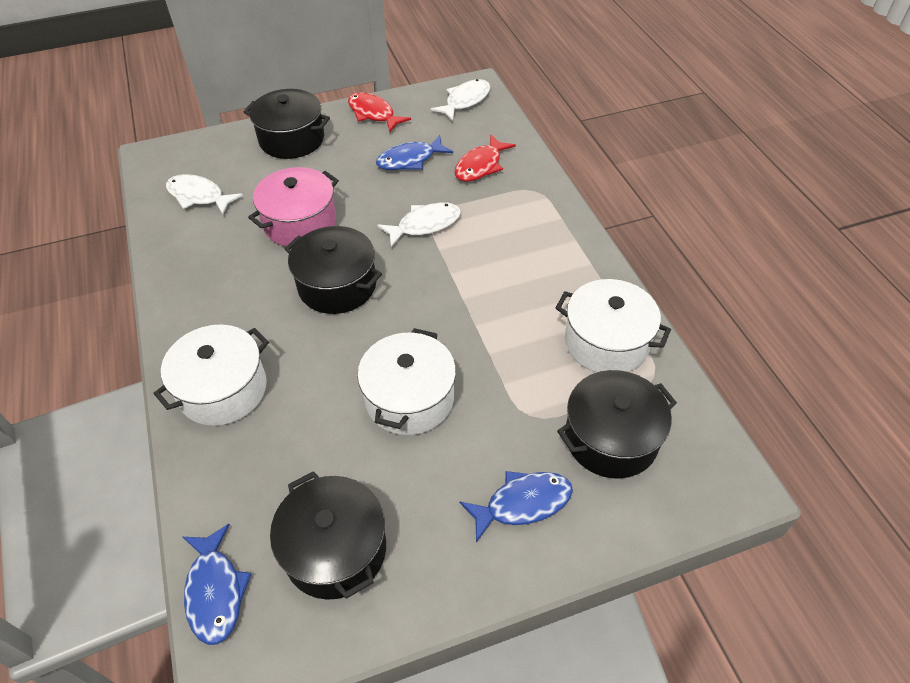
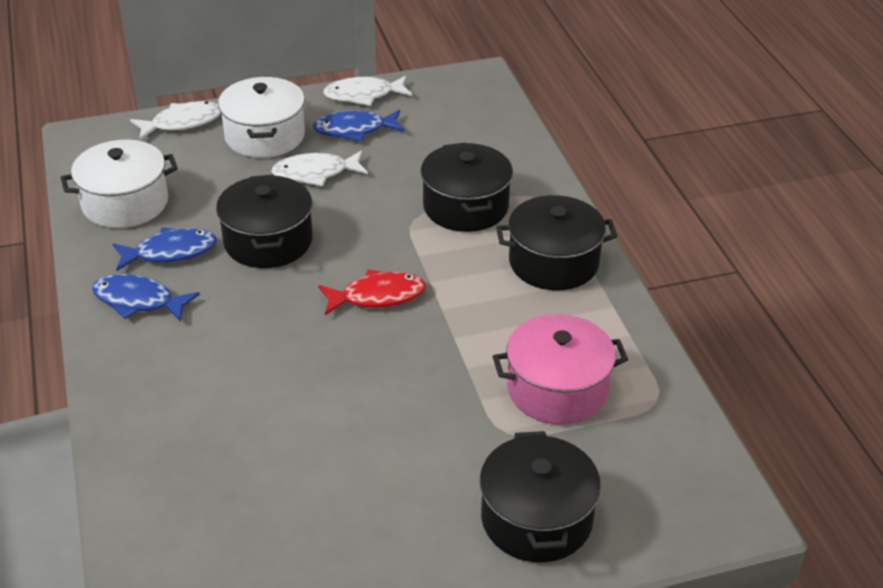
red fish: [348,92,411,132] [454,134,516,182] = 2 -> [318,270,426,315] = 1
white pot: [153,324,269,426] [357,328,456,435] [556,279,671,372] = 3 -> [61,140,178,228] [218,77,305,158] = 2

